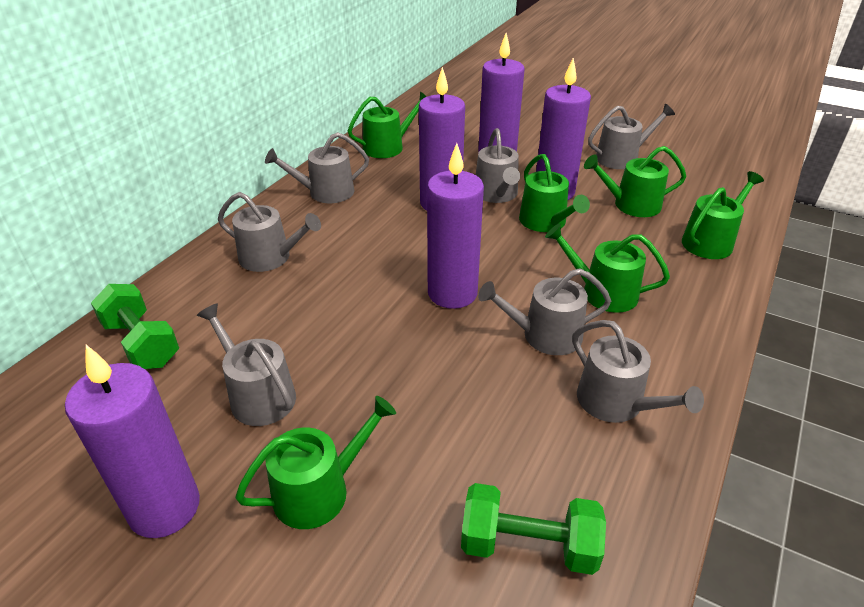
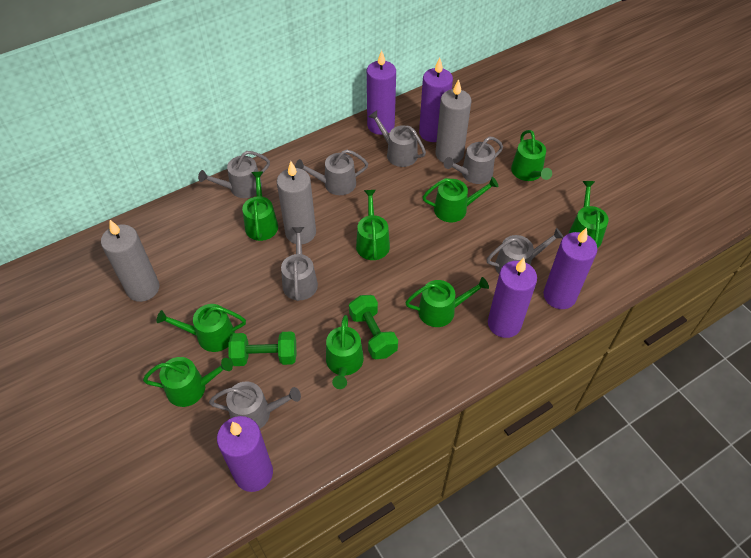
green watering can: [235,396,396,529] [348,91,427,158] [519,154,590,232] [545,223,670,313] [584,146,686,217] [682,171,764,259] = 6 -> [143,357,233,407] [156,304,246,352] [242,172,278,241] [326,315,364,389] [356,190,390,260] [405,277,489,327] [423,177,499,222] [511,130,552,181] [568,181,609,248] = 9
grey candle: none = 0 -> [101,220,159,302] [277,161,316,244] [435,79,472,163] = 3

